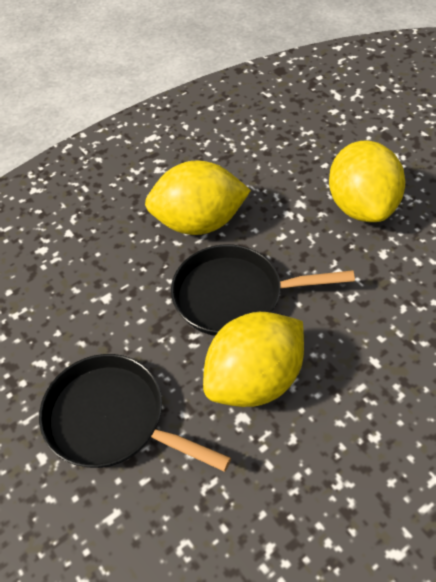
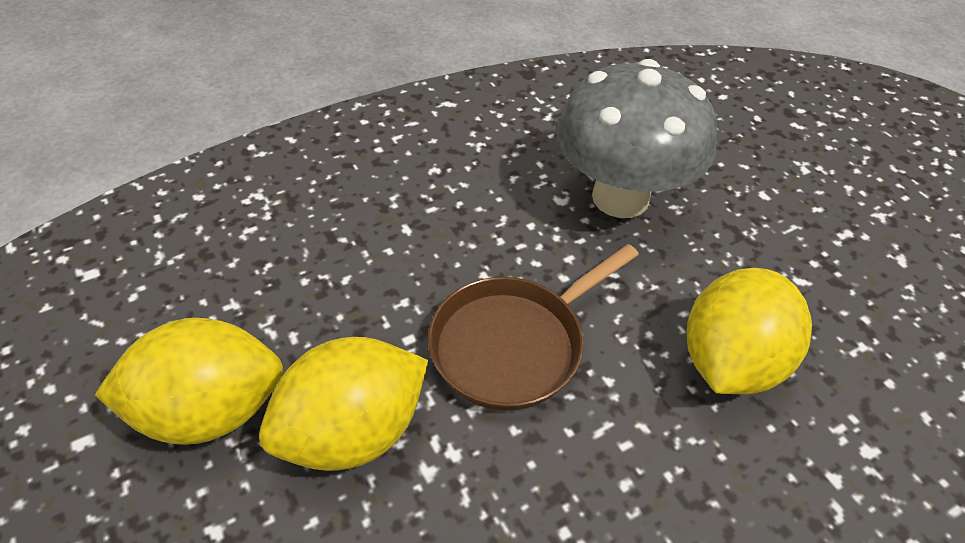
black pan: [39,354,231,472] [171,244,355,336] = 2 -> none = 0
brown pan: none = 0 -> [428,244,639,410] = 1
grey mushroom: none = 0 -> [556,59,717,218] = 1

